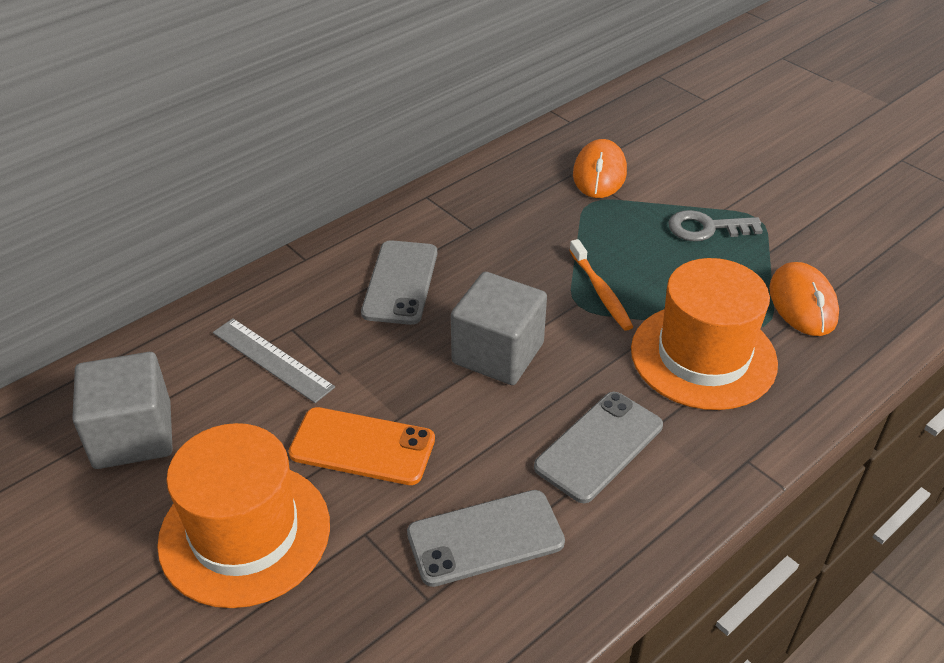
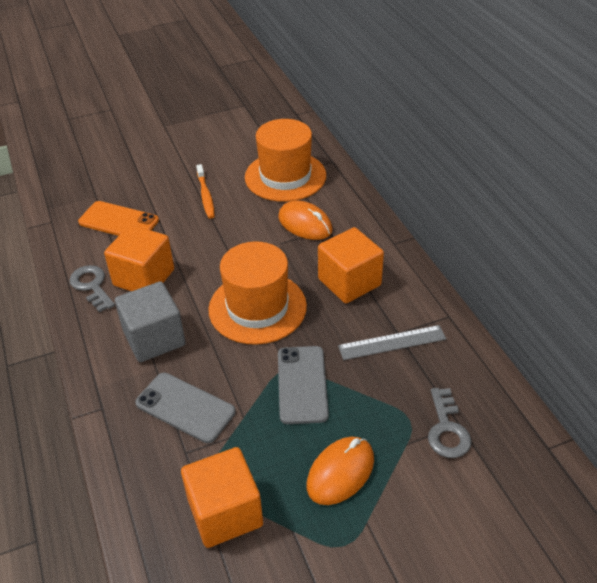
grey cube: [72,352,173,469] [451,272,547,385] = 2 -> [115,281,186,362] = 1
grey key: [668,210,763,241] = 1 -> [70,265,115,312] [428,388,472,458] = 2
grey phone: [361,240,437,325] [407,490,565,587] [534,392,663,503] = 3 -> [135,373,235,443] [278,346,329,424] = 2
orange cube: none = 0 -> [104,225,174,291] [181,447,263,548] [318,227,384,303] = 3

